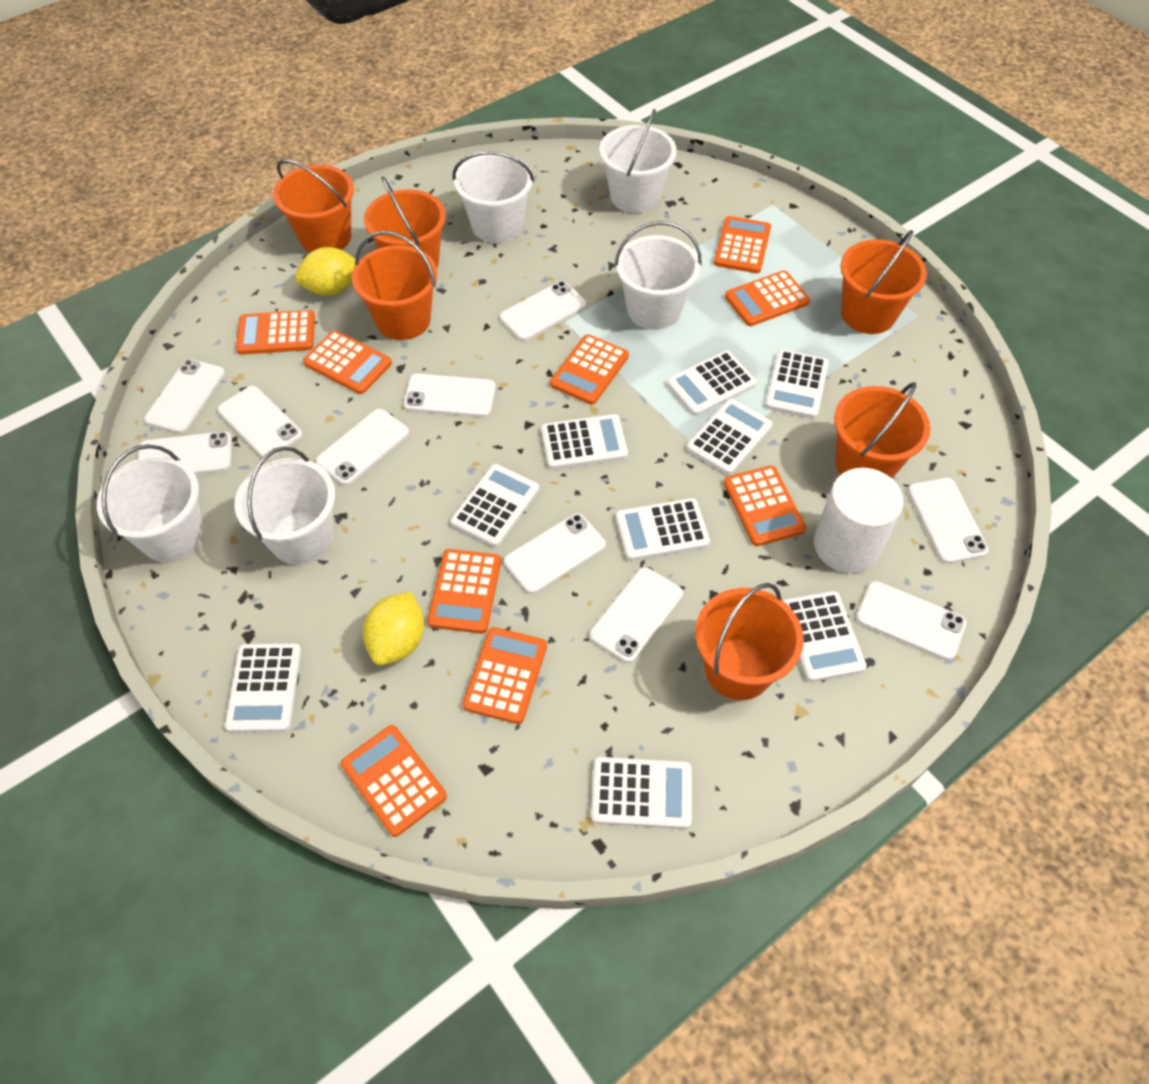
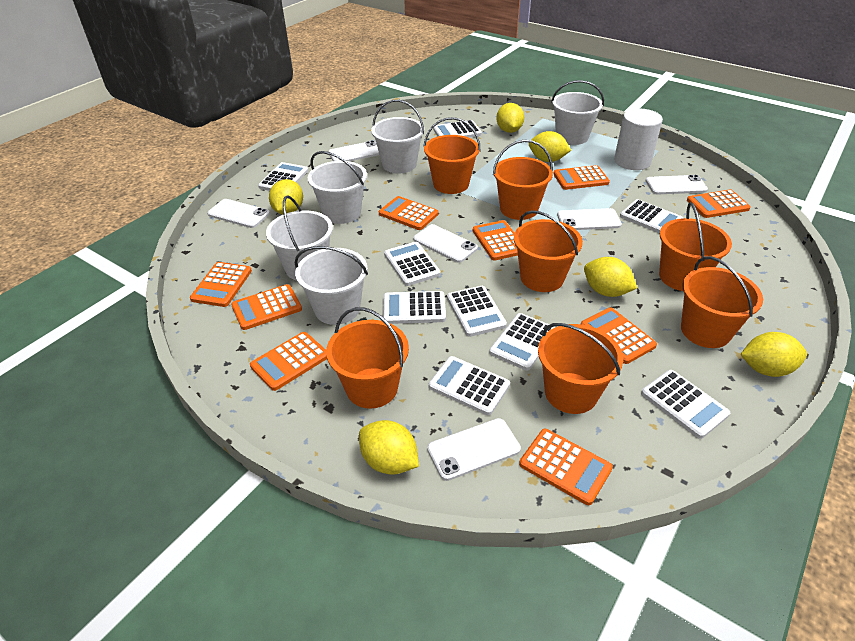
orange bucket: [273,159,354,253] [352,231,437,340] [364,177,446,267] [695,583,804,700] [834,382,930,478] [840,230,927,334] = 6 -> [326,307,409,409] [423,117,480,194] [493,140,553,220] [514,210,583,292] [538,323,623,414] [659,202,732,291] [681,256,763,348] = 7
white phone: [138,431,232,474] [144,359,225,434] [217,386,302,459] [316,409,409,486] [403,374,496,417] [500,281,586,341] [504,513,606,594] [590,567,683,663] [856,581,967,660] [908,478,989,563] = 10 -> [207,199,270,228] [328,140,379,161] [413,224,478,263] [427,418,521,481] [557,208,622,230] [646,175,708,194] = 6
yellow lemon: [295,247,355,295] [363,592,424,665] = 2 -> [269,179,303,215] [359,420,419,475] [496,103,524,133] [529,131,571,162] [584,257,637,297] [740,332,807,377] = 6

